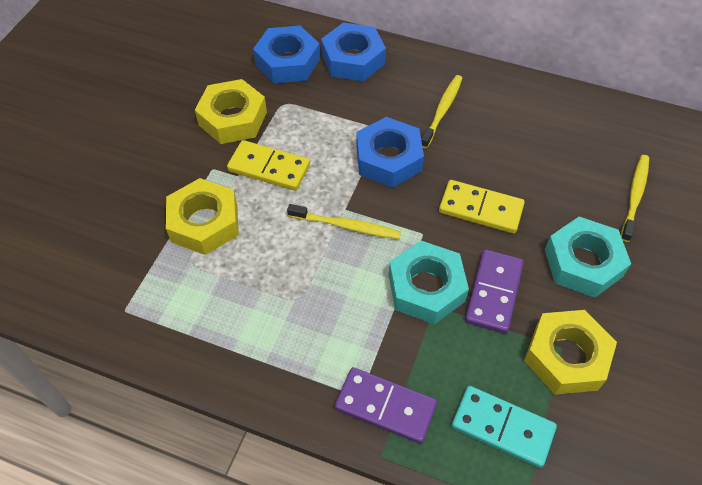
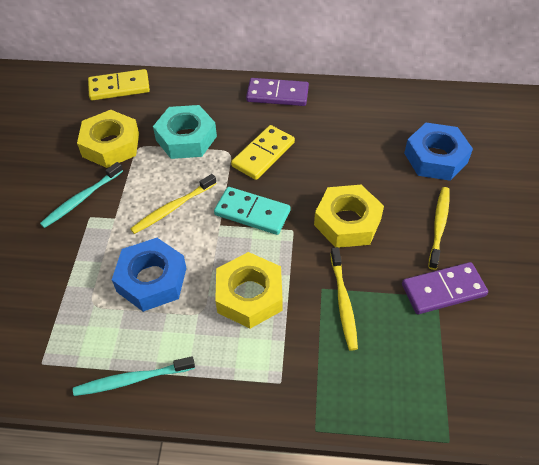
blue nut: [253,26,320,83] [321,22,386,82] [356,117,424,188] = 3 -> [112,238,186,312] [404,123,473,181] = 2
turquoise nut: [389,241,469,324] [545,216,631,298] = 2 -> [153,105,217,159] = 1
turquoise toothbrush: none = 0 -> [40,162,123,228] [73,356,195,396] = 2

